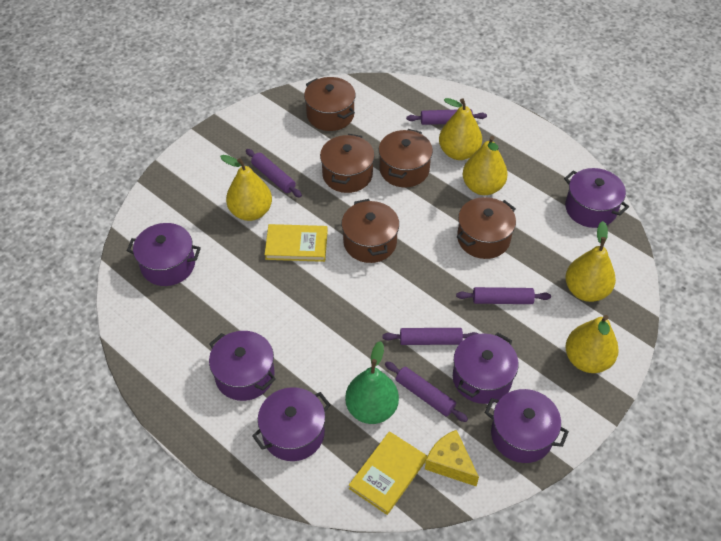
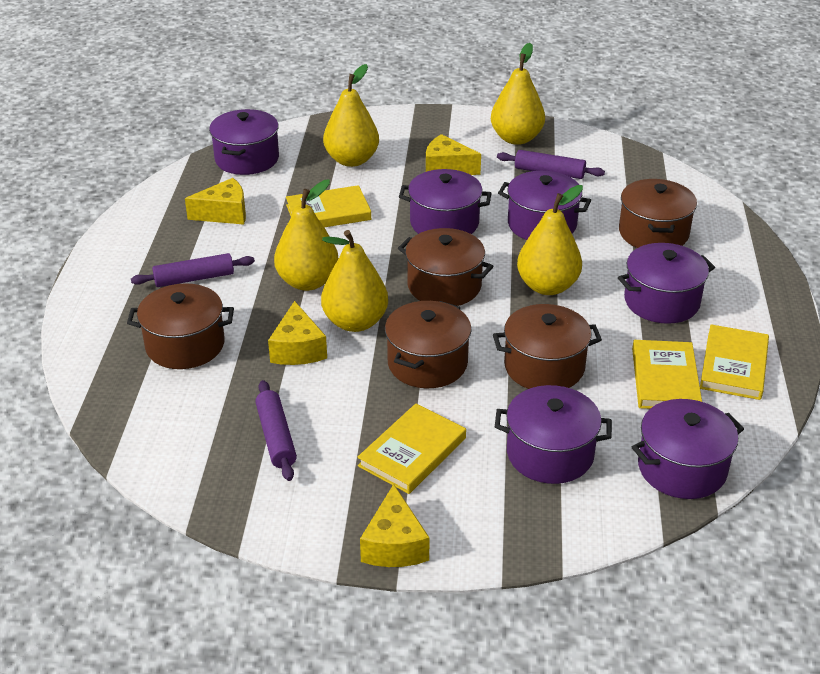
green pear: [345,341,399,424] = 1 -> none = 0
purple rolling pin: [246,149,302,198] [383,328,478,345] [385,362,468,422] [406,109,487,125] [456,287,551,304] = 5 -> [131,253,255,287] [255,380,297,481] [497,150,605,179] = 3
yellow book: [265,224,328,262] [349,431,427,515] = 2 -> [286,185,371,227] [357,403,466,494] [632,340,702,409] [700,324,769,400] = 4
yellow cheese: [425,430,479,487] = 1 -> [185,178,246,225] [268,301,327,365] [360,484,430,567] [426,134,481,175] = 4

